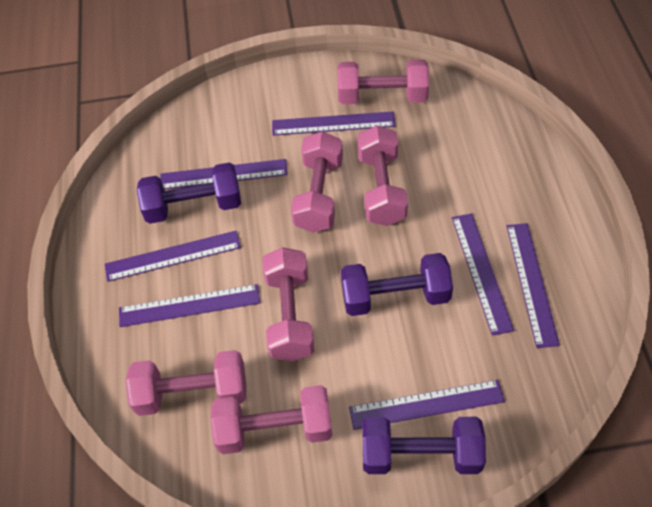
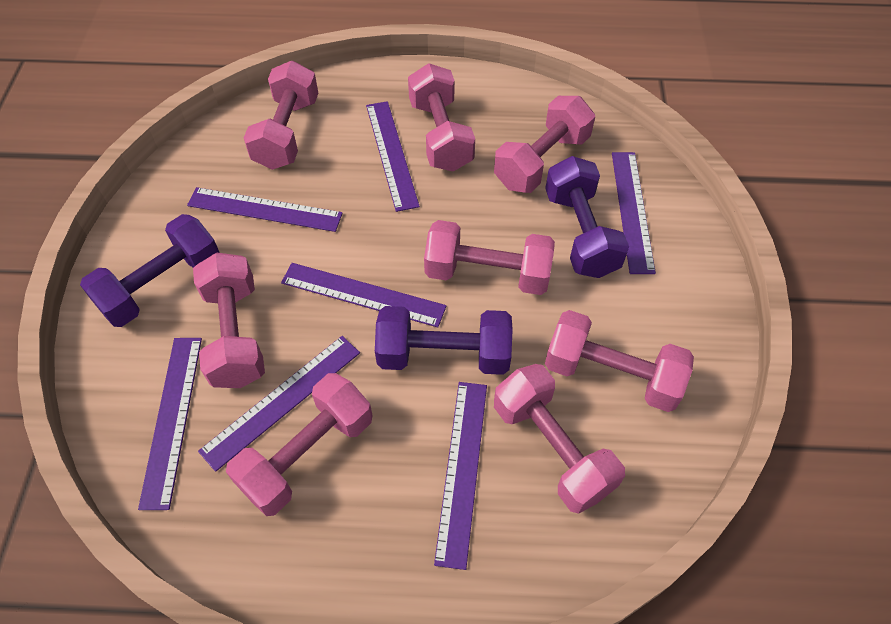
pink dumbbell: [126,350,246,416] [210,385,333,454] [262,247,314,361] [291,131,343,233] [337,60,429,104] [357,125,408,226] = 6 -> [193,252,265,388] [226,373,372,516] [244,61,318,170] [408,63,475,172] [424,220,555,295] [494,96,595,193] [494,364,625,514] [545,310,694,412] = 8

